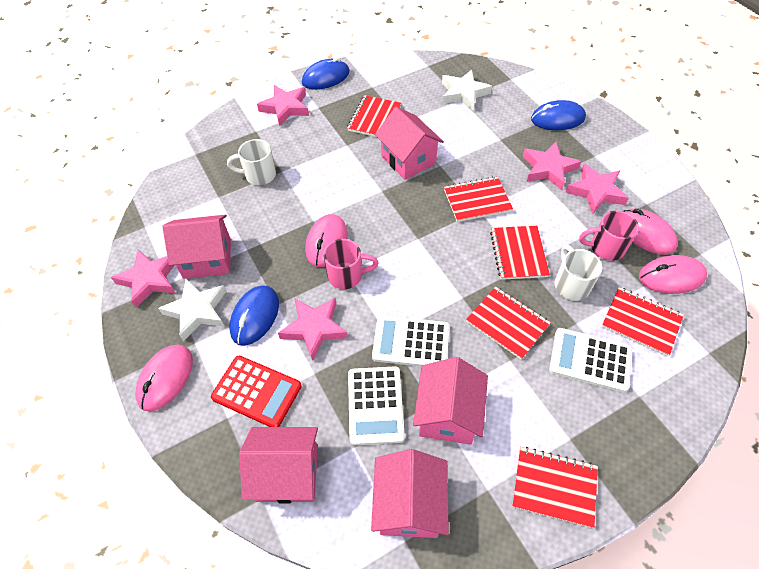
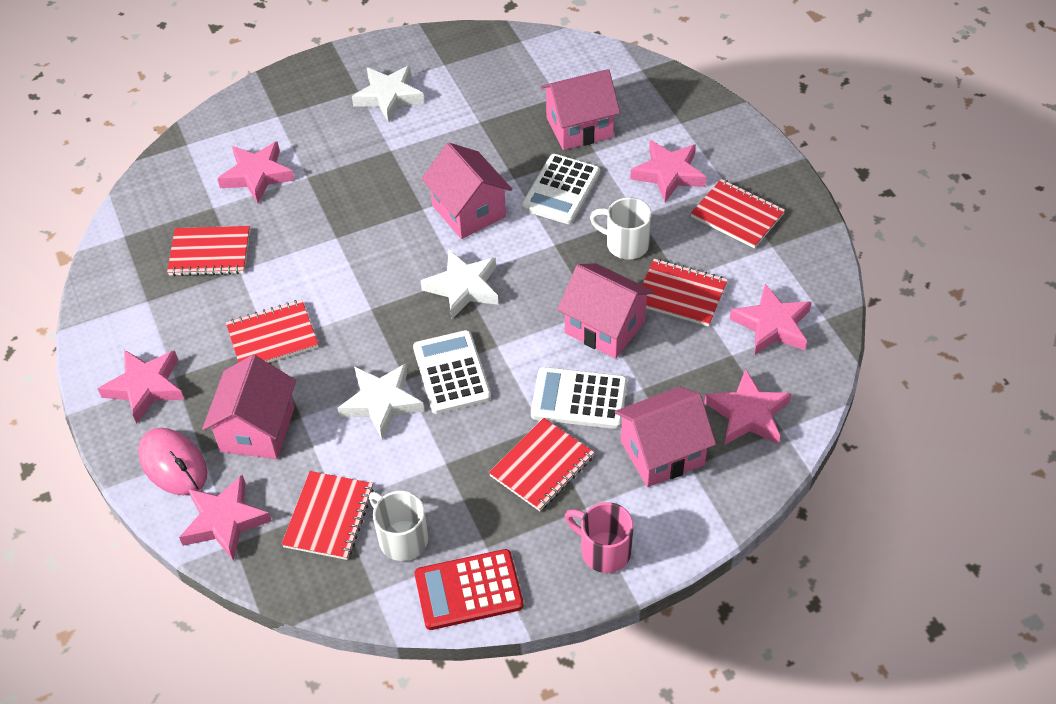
blue mouse: [229,286,279,346] [302,57,350,90] [531,100,586,130] = 3 -> none = 0
pink mouse: [135,344,193,412] [305,214,347,267] [623,208,678,255] [639,255,707,294] = 4 -> [138,428,207,495] = 1
pink mug: [323,239,378,289] [579,211,639,261] = 2 -> [565,502,634,573] = 1
pink star: [111,249,175,308] [257,85,309,127] [278,297,348,361] [522,142,581,190] [566,163,629,214] = 5 -> [98,350,184,424] [179,475,272,561] [217,141,295,203] [630,140,706,202] [704,369,792,445] [730,284,812,355] = 6
white star: [158,279,227,342] [442,70,492,110] = 2 -> [337,363,424,439] [352,66,424,123] [421,250,498,319] = 3

